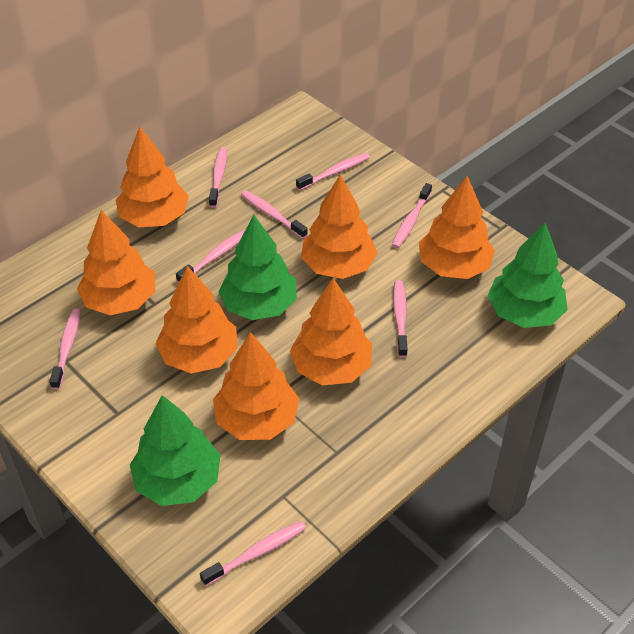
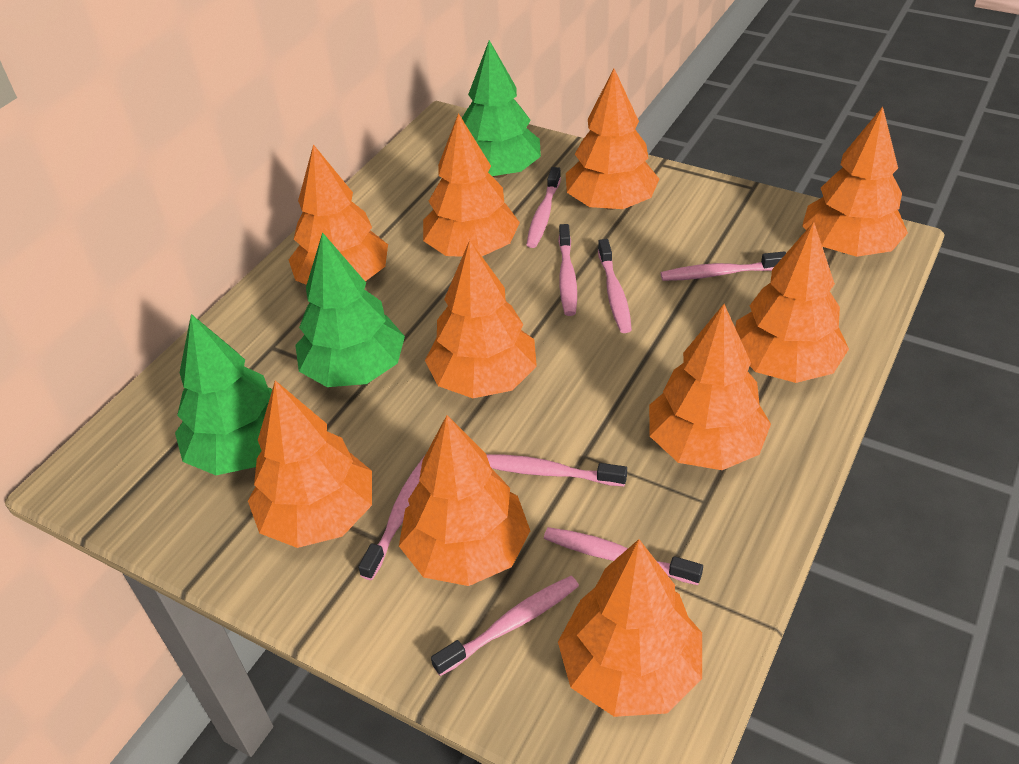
orange tree: [77,210,155,315] [115,127,189,227] [155,266,238,373] [213,332,299,440] [290,278,372,385] [301,175,377,279] [419,176,495,279] = 7 -> [248,380,372,548] [289,144,388,285] [399,415,530,586] [423,113,520,257] [425,240,537,398] [558,539,702,717] [566,69,659,210] [649,304,771,470] [735,222,849,383] [802,107,908,257] = 10

